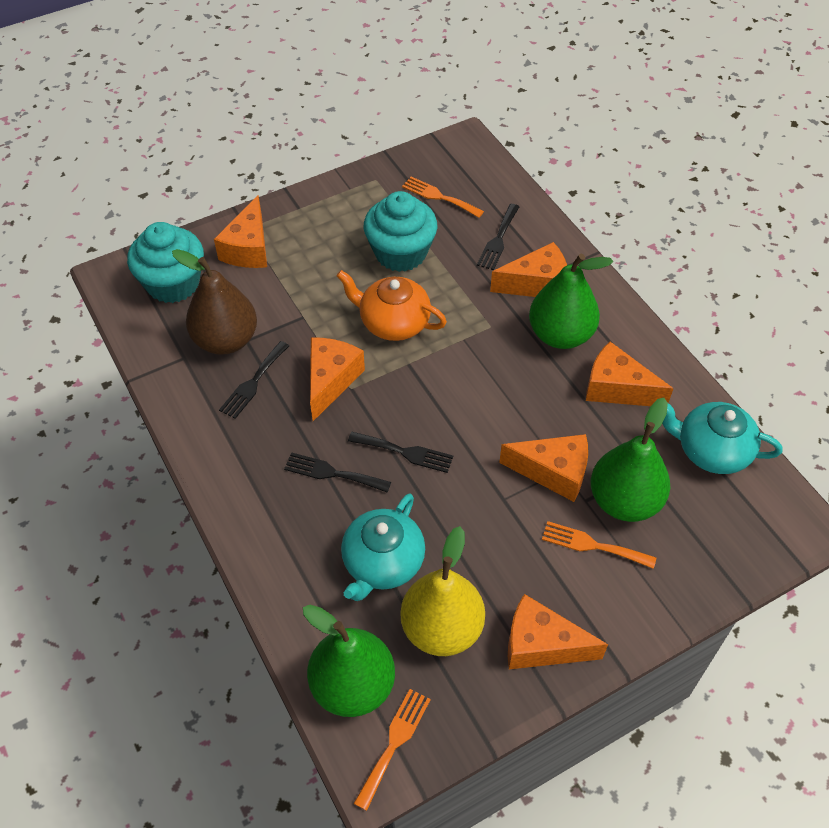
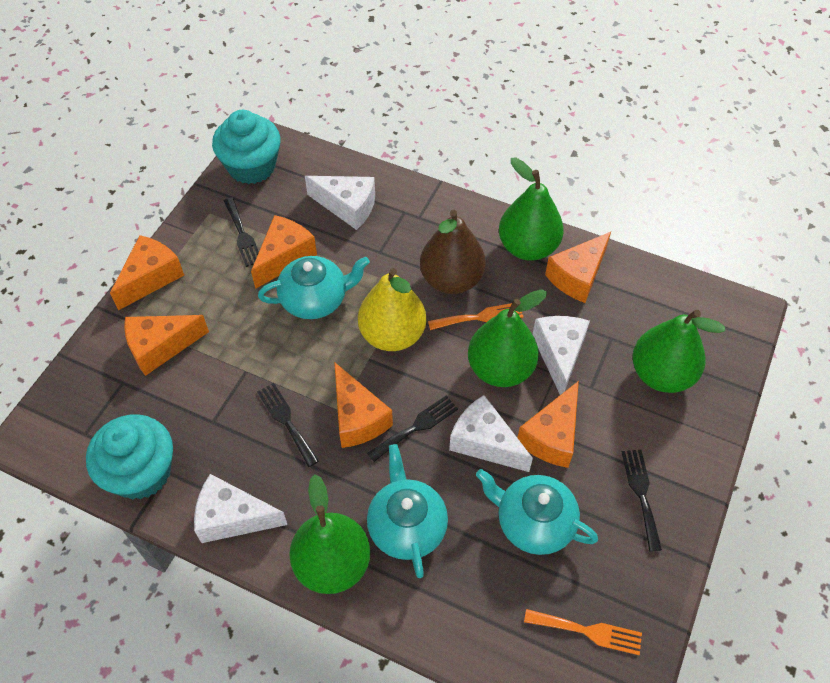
green pear: [303,605,395,717] [529,254,613,349] [591,398,670,522] = 3 -> [289,475,370,594] [468,289,547,387] [499,157,564,261] [632,310,725,393] = 4
orange fork: [353,689,431,811] [402,177,484,218] [542,521,656,569] = 3 -> [428,303,524,330] [524,609,642,655] = 2
orange teapot: [337,270,447,341] = 1 -> none = 0
turquoise teapot: [341,493,425,601] [662,402,782,474] = 2 -> [258,256,370,319] [367,444,448,578] [476,469,598,555] = 3
white cheese: none = 0 -> [194,474,287,543] [305,176,375,230] [449,395,533,472] [532,316,590,395] = 4

